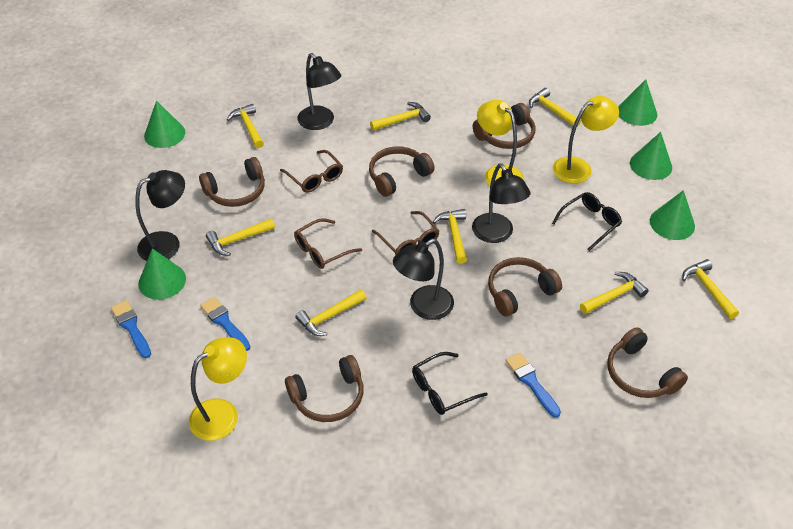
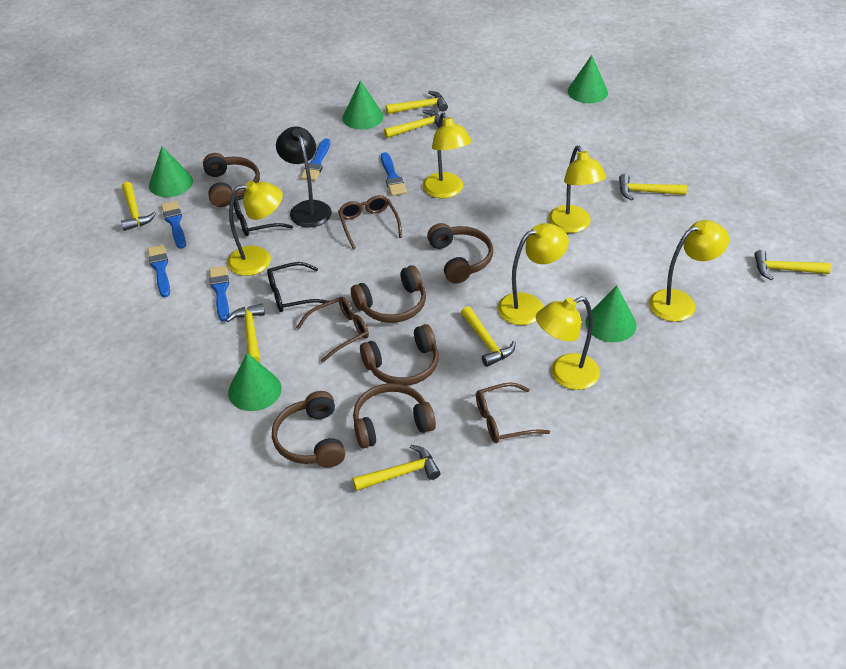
black lamp: [135,170,185,261] [297,53,341,130] [393,239,454,320] [472,163,531,243] = 4 -> [276,126,331,227] = 1
blue brush: [111,300,151,358] [200,297,250,351] [505,352,561,418] = 3 -> [147,245,170,297] [161,201,186,249] [209,266,229,321] [301,138,330,181] [381,152,407,196] = 5
yellow lamp: [189,337,247,441] [477,100,524,186] [553,96,619,184] = 3 -> [227,181,283,276] [423,113,472,198] [498,223,569,325] [536,296,600,390] [548,146,606,233] [649,220,729,322] = 6

